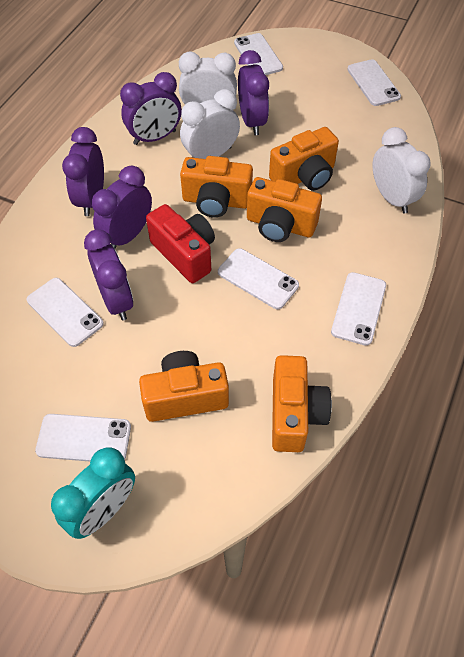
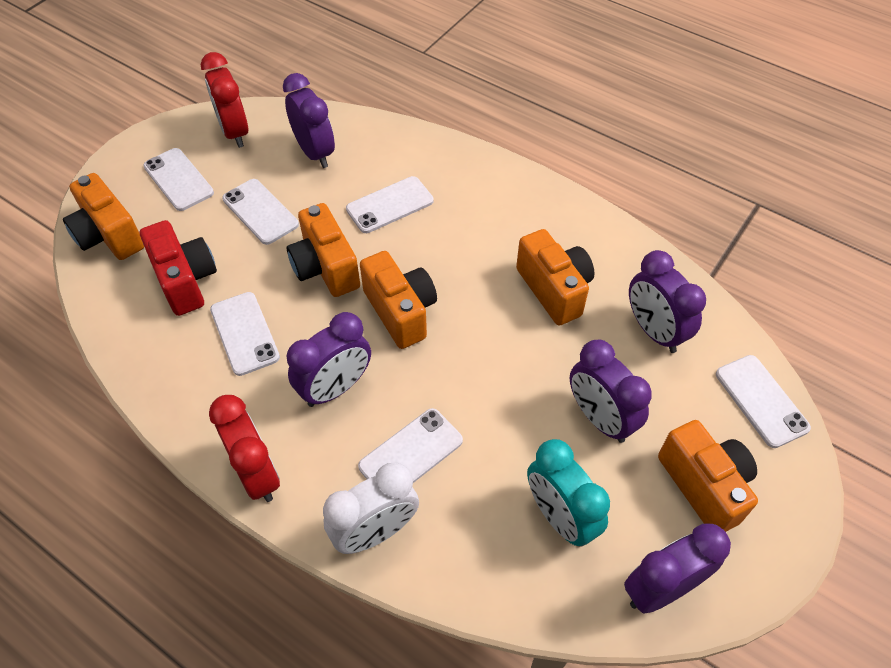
red clock: none = 0 -> [201,52,248,148] [209,395,280,502] = 2
white clock: [179,52,237,104] [180,89,240,159] [373,127,431,214] = 3 -> [323,463,419,554] = 1

